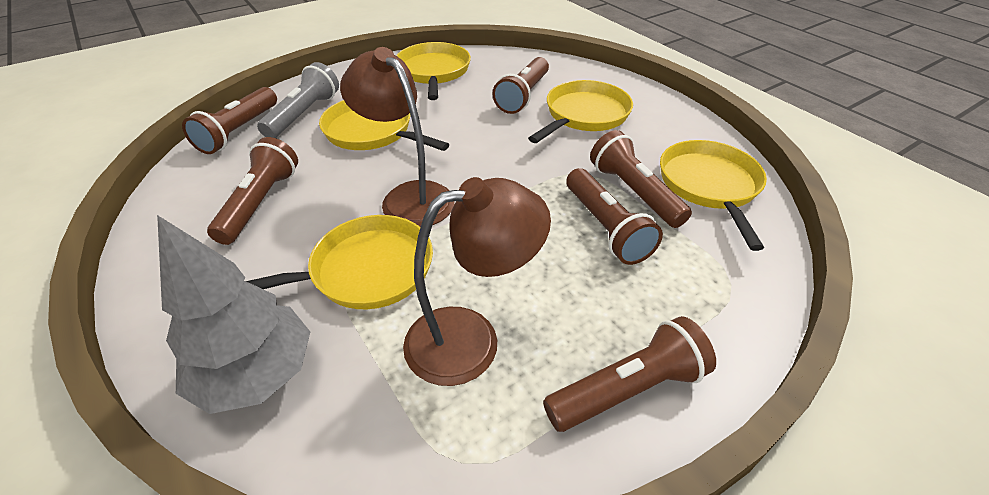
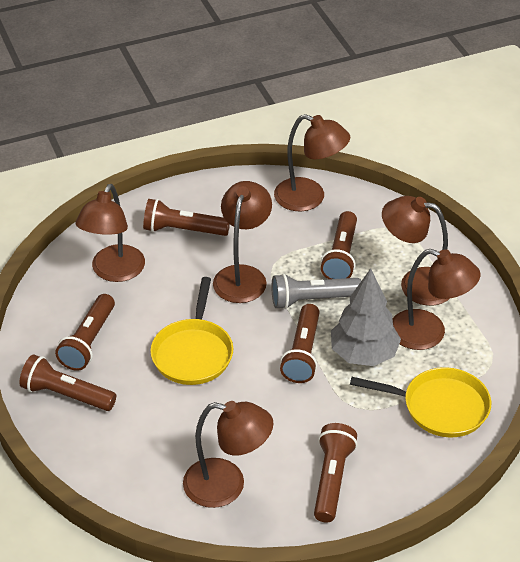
brown lamp: [340,47,455,227] [403,177,551,386] = 2 -> [75,184,145,282] [183,401,274,508] [213,181,272,303] [274,114,350,211] [382,196,450,306] [393,249,481,350] = 6
yellow pan: [246,215,433,309] [319,100,449,151] [396,42,471,100] [528,80,633,143] [660,140,767,251] = 5 -> [150,277,233,385] [350,367,491,438] = 2

